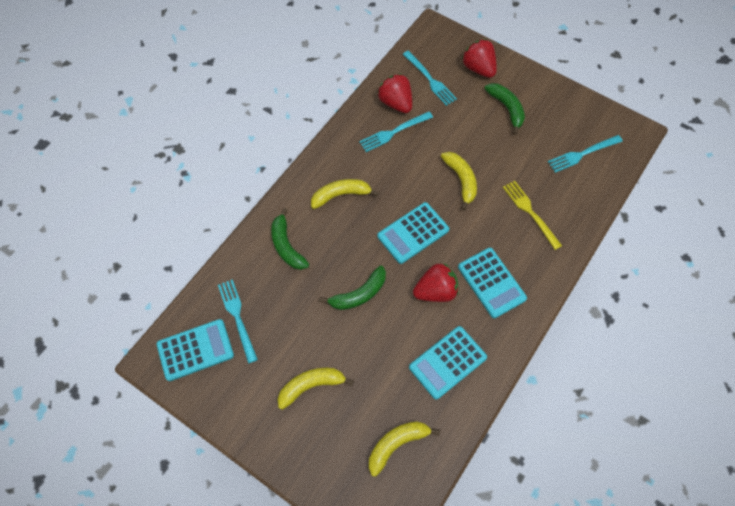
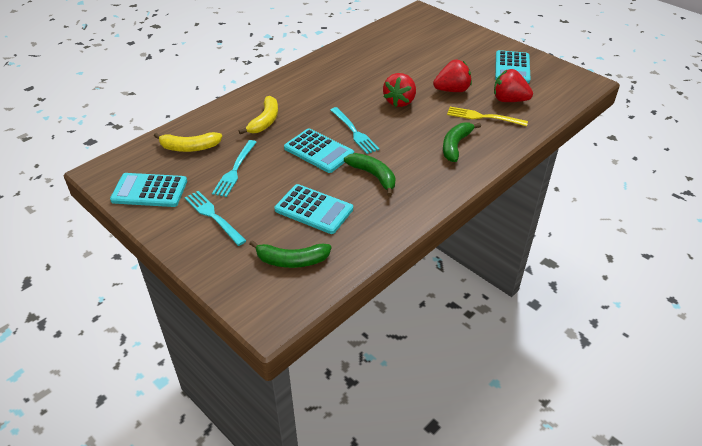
turquoise fork: [218,279,258,363] [359,112,433,152] [403,51,457,106] [548,135,623,173] = 4 -> [184,191,246,246] [212,140,257,197] [330,107,379,154] = 3
yellow banana: [278,368,354,410] [311,179,379,209] [369,422,440,477] [441,152,477,211] = 4 -> [154,132,222,152] [239,96,278,134] = 2

